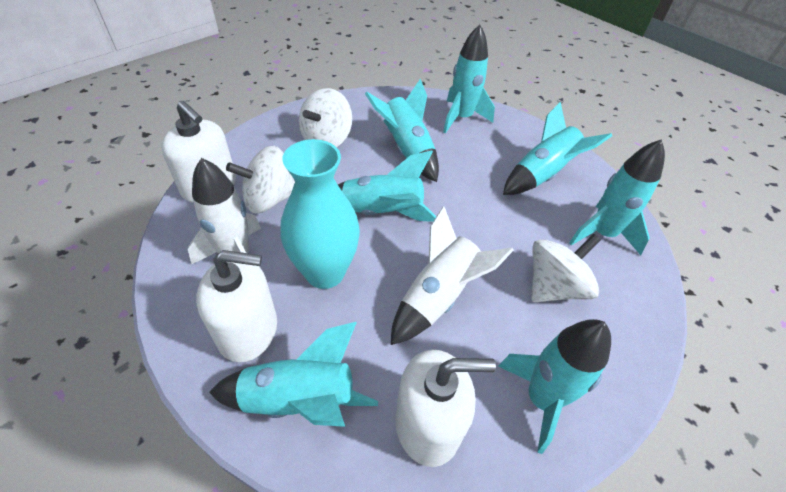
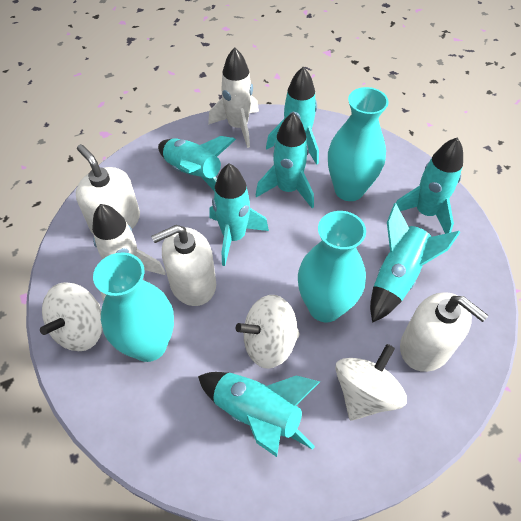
turquoise vase: [280,139,360,289] = 1 -> [93,252,174,362] [298,211,366,322] [328,87,389,201] = 3

